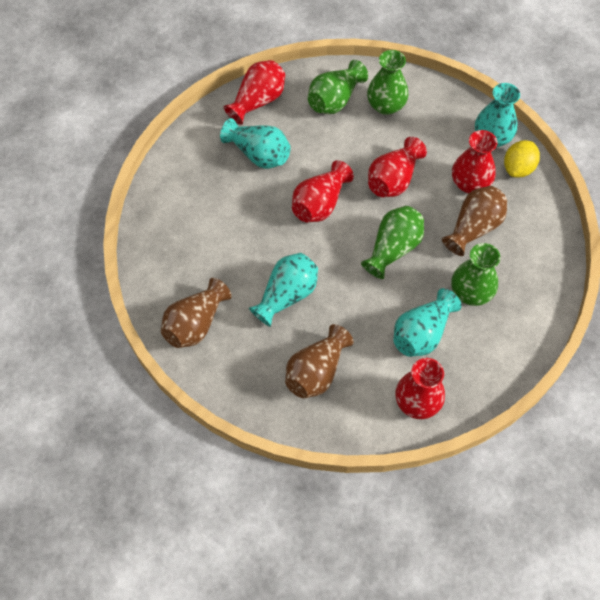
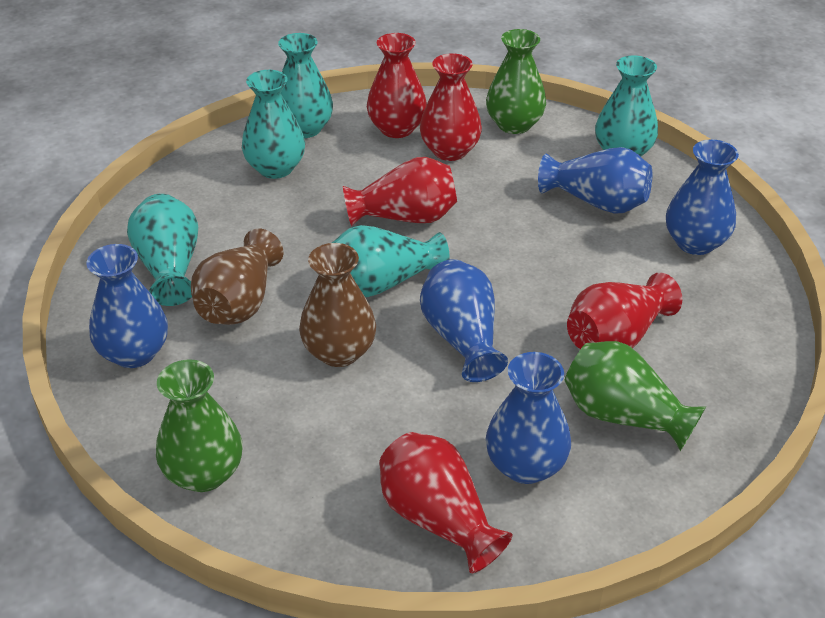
blue vase: none = 0 -> [86,244,168,368] [420,259,508,382] [486,352,571,484] [538,147,652,214] [666,139,739,255] = 5
brown vase: [161,278,232,348] [285,324,354,398] [442,186,507,256] = 3 -> [191,229,283,325] [299,243,376,367] = 2
green vase: [308,60,368,114] [361,206,424,279] [367,50,409,115] [451,243,500,306] = 4 -> [156,359,242,492] [486,29,546,134] [565,341,706,451] = 3
turquoise vase: [220,118,291,169] [249,253,318,327] [393,288,461,357] [475,83,520,147] = 4 -> [127,194,198,306] [242,70,305,179] [278,33,333,138] [332,225,450,297] [595,55,658,156] = 5
yellow lemon: [504,140,540,177] = 1 -> none = 0

